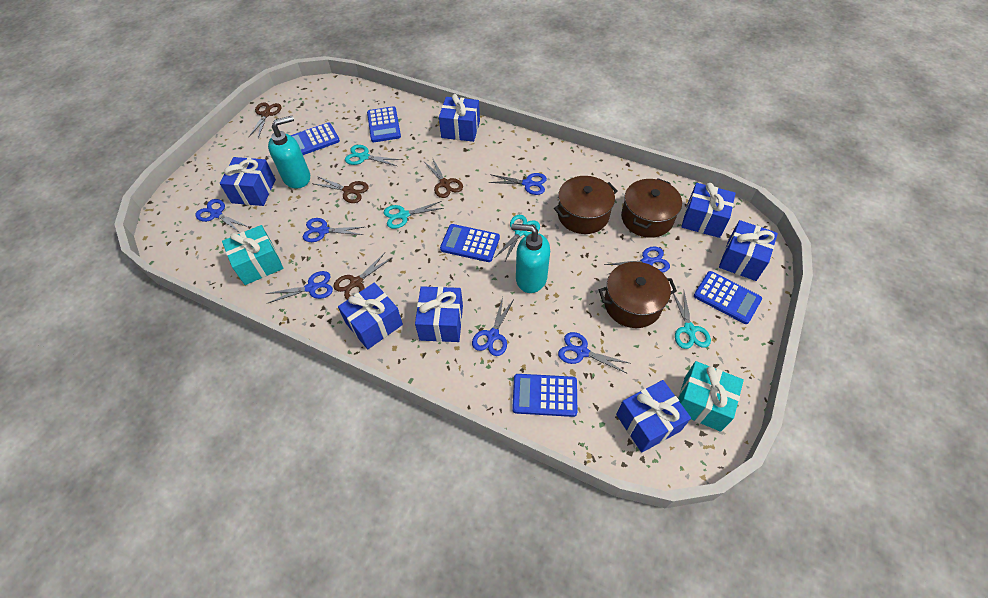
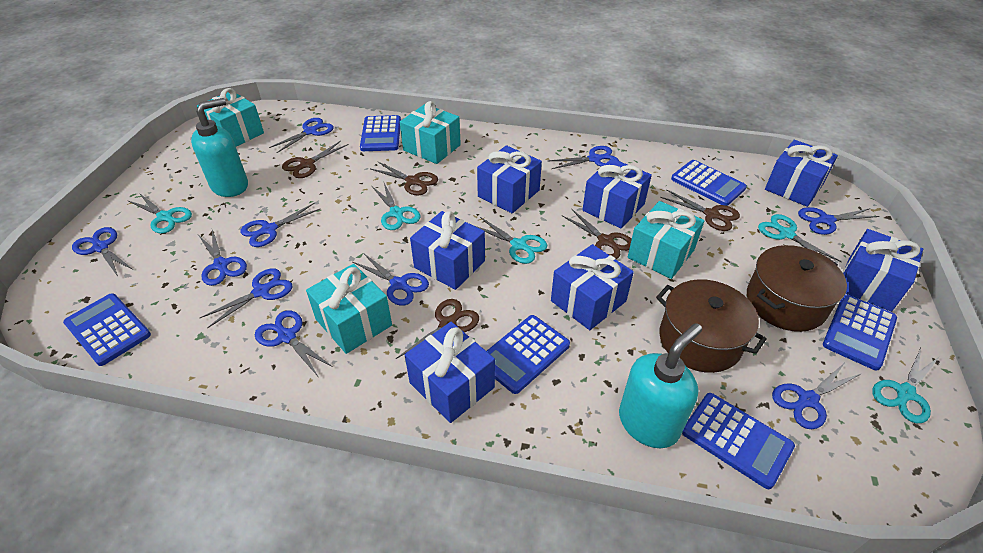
blue calculator: [290,122,340,155] [367,106,401,142] [440,224,500,262] [512,374,577,417] [694,271,762,324] = 5 -> [63,293,151,366] [360,115,401,151] [487,315,570,394] [671,160,747,206] [682,393,795,489] [823,295,897,371] = 6
blue scissors: [195,199,249,233] [266,271,333,303] [303,218,364,242] [472,297,514,356] [488,173,547,195] [558,332,629,374] [604,247,670,274] = 7 -> [72,227,133,277] [198,230,247,286] [200,268,293,328] [240,203,320,247] [255,310,333,376] [269,118,334,153] [353,253,429,306] [549,146,619,169] [772,364,862,429] [798,207,880,235] = 10
brown pot: [554,176,618,234] [599,262,677,328] [621,178,682,238] = 3 -> [656,279,767,373] [747,245,847,332] = 2
brown scissors: [249,102,281,138] [314,176,369,203] [333,253,393,300] [424,157,463,198] = 4 -> [282,141,349,178] [371,161,438,195] [396,299,479,359] [563,209,632,259] [660,189,740,231] = 5
turquoise gift: [222,225,284,285] [678,361,744,432] = 2 -> [197,88,264,147] [306,264,392,354] [400,101,461,164] [628,201,704,279] = 4
turquoise scissors: [345,145,401,166] [384,201,444,229] [495,215,540,263] [673,291,711,349] = 4 -> [128,193,192,234] [372,183,421,230] [473,217,547,264] [758,214,842,262] [872,348,940,423] = 5

